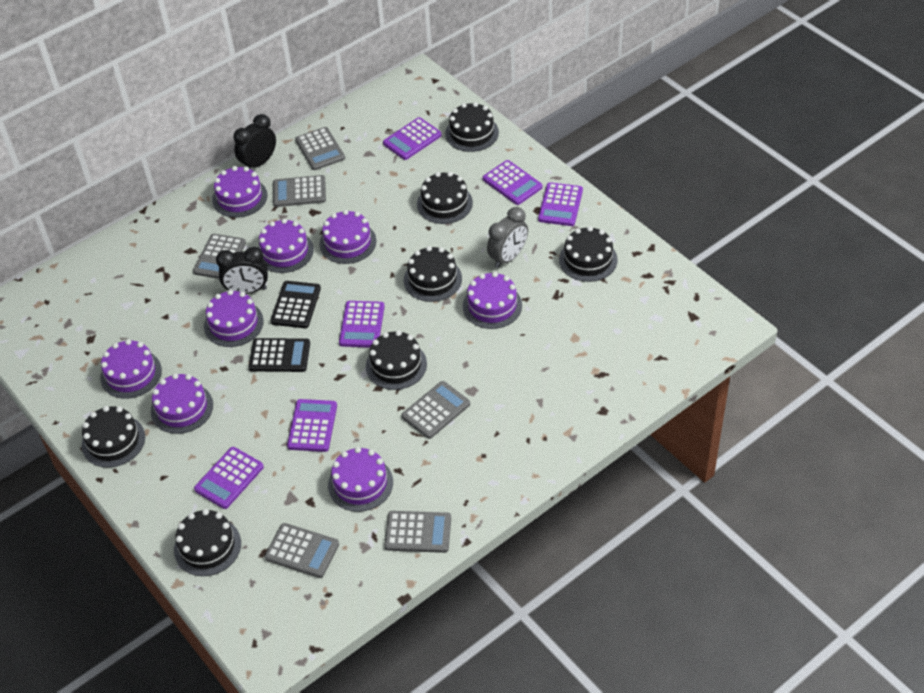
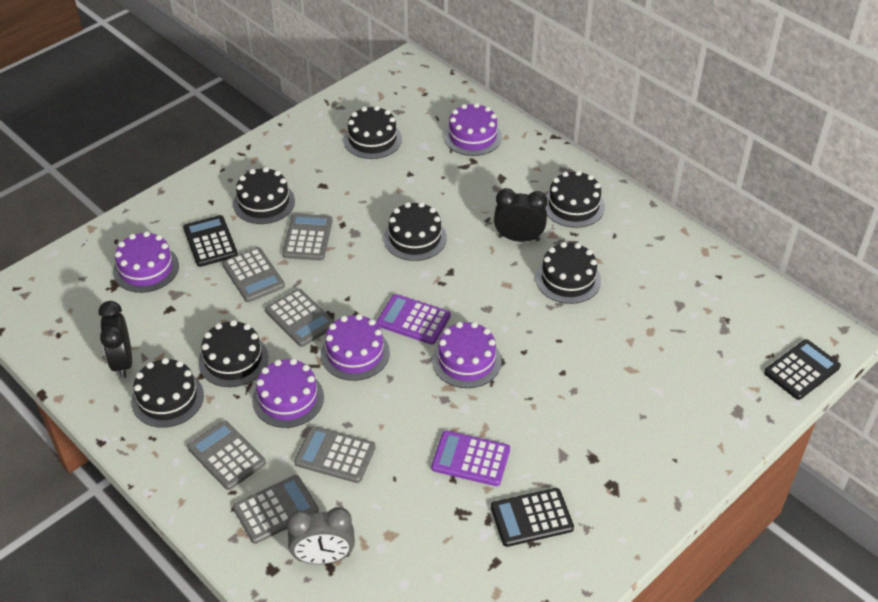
black calculator: [248,338,310,372] [271,281,321,328] = 2 -> [183,215,238,267] [491,488,574,547] [764,339,841,400] = 3
purple cake: [100,339,162,399] [151,373,213,434] [204,290,263,347] [212,166,267,218] [258,219,314,273] [320,210,376,264] [328,447,393,512] [463,272,522,329] = 8 -> [113,231,179,293] [252,358,324,428] [321,314,390,381] [432,322,502,388] [444,103,502,156] = 5
purple calculator: [194,447,264,509] [287,399,337,452] [339,301,385,348] [383,117,442,160] [483,160,543,205] [538,182,583,226] = 6 -> [376,294,450,345] [431,431,510,486] = 2

